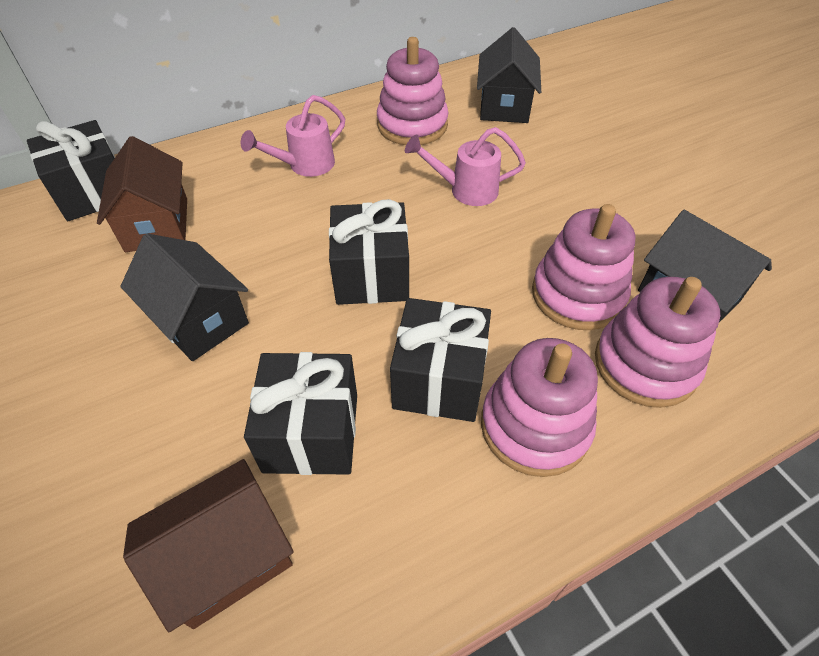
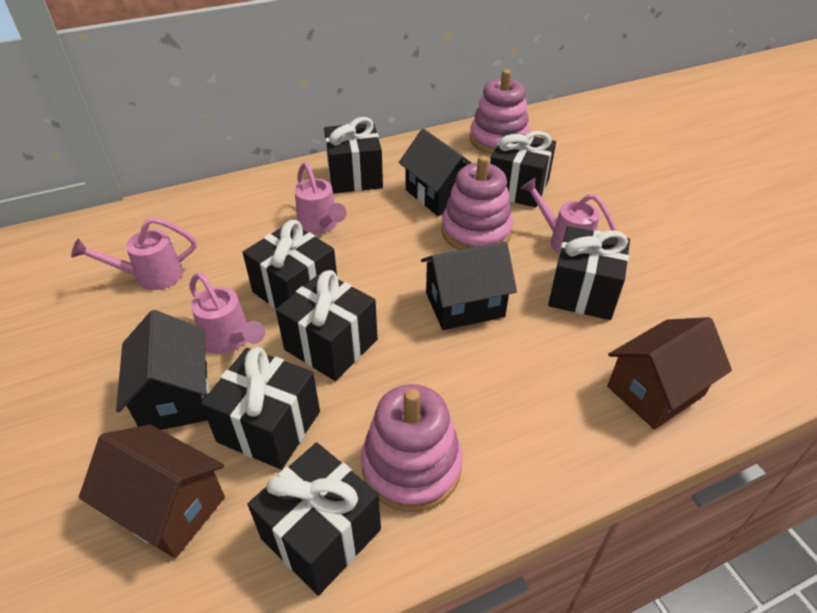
black gift: [27,120,115,221] [244,352,357,475] [329,199,409,305] [390,298,491,422] = 4 -> [201,347,320,470] [243,220,337,309] [248,442,381,596] [276,270,378,381] [324,117,383,193] [490,131,556,207] [548,226,630,320] = 7
pink stacking toy: [377,37,448,145] [481,338,598,477] [532,204,635,330] [595,277,720,408] = 4 -> [361,384,462,512] [441,155,513,250] [470,69,530,154] = 3
pink watering can: [241,95,345,177] [405,127,526,206] = 2 -> [71,217,196,290] [190,273,265,354] [295,162,347,234] [520,178,617,254] = 4

